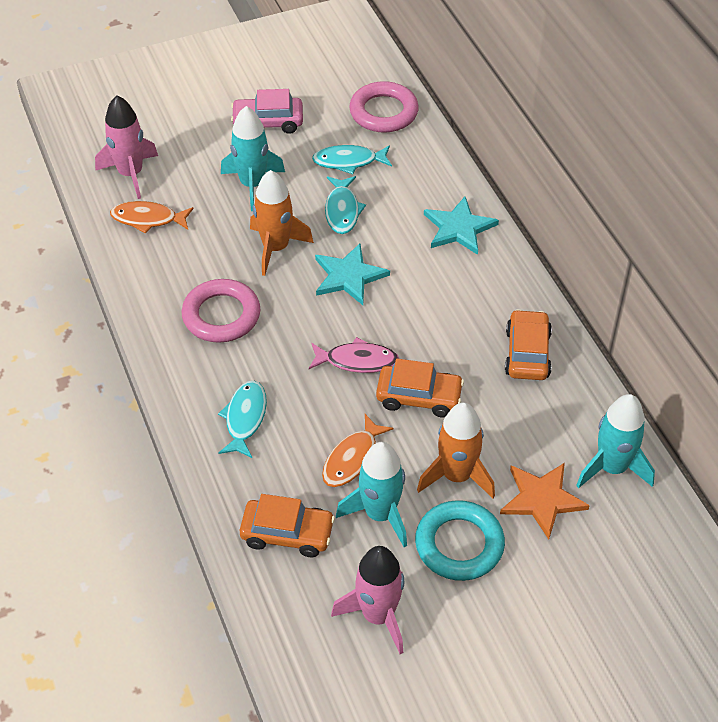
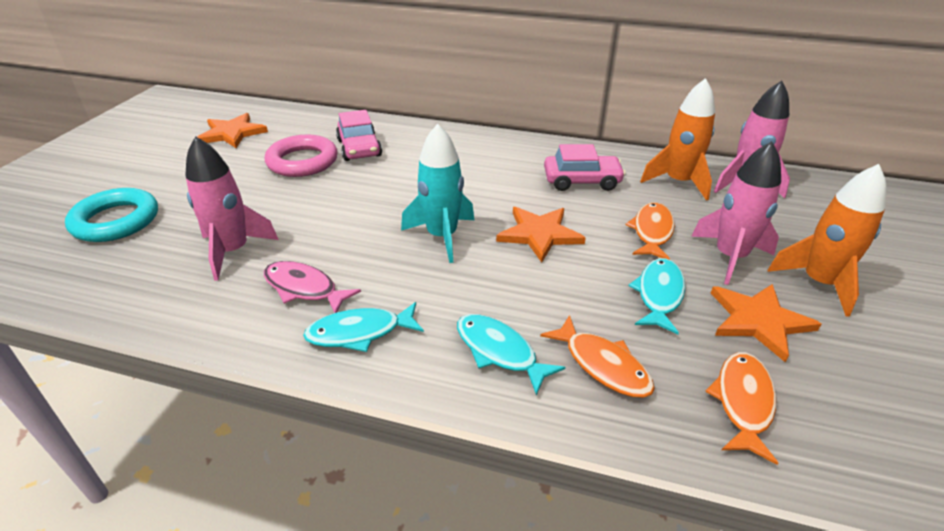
orange car: [240,494,335,557] [376,359,464,417] [505,309,552,380] = 3 -> none = 0
orange fish: [110,201,194,234] [322,414,393,487] = 2 -> [540,315,655,398] [625,202,675,260] [705,352,778,465] = 3
orange star: [500,463,590,539] = 1 -> [198,113,268,148] [496,207,586,262] [711,284,821,362] = 3
pink car: [231,89,303,134] = 1 -> [336,110,382,161] [544,144,626,191] = 2
pink ring: [182,279,260,343] [349,81,419,133] = 2 -> [265,135,338,177] = 1
pink rocket: [95,95,158,199] [331,546,404,654] = 2 -> [185,136,279,281] [691,141,781,285] [713,80,790,198] = 3
turquoise rocket: [221,106,285,211] [336,442,407,547] [576,394,655,488] = 3 -> [401,124,474,263] = 1
turquoise star: [315,244,390,305] [424,197,499,255] = 2 -> none = 0

